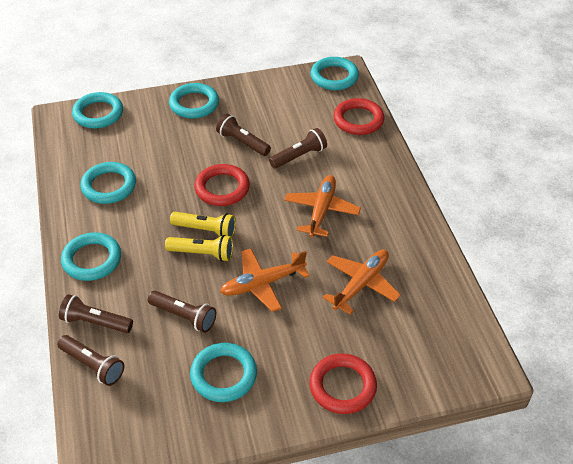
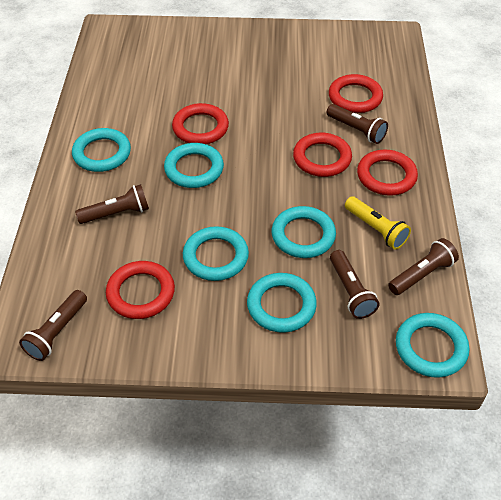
orange plane: [220,248,310,312] [284,175,361,237] [323,250,401,315] = 3 -> none = 0
red ring: [194,164,250,206] [309,353,377,414] [333,98,384,135] = 3 -> [106,261,175,319] [172,103,229,144] [293,133,352,177] [329,74,383,113] [357,150,418,196] = 5
yellow flashlight: [165,235,233,262] [170,212,236,237] = 2 -> [345,196,411,250] = 1

